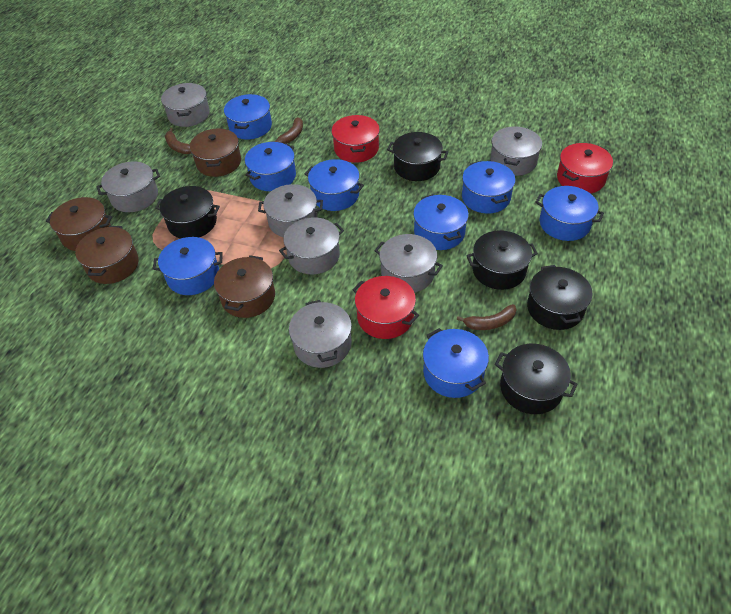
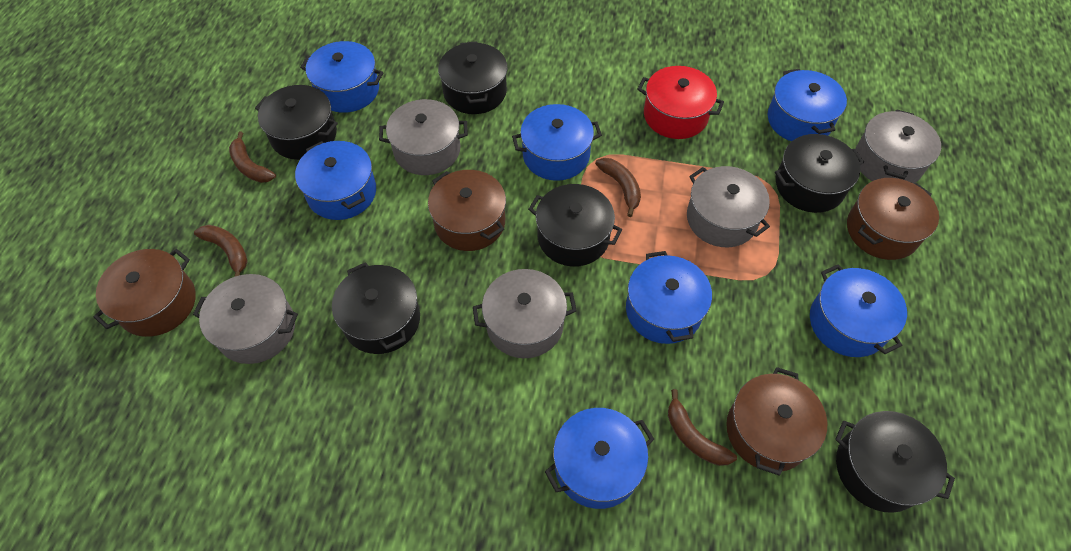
black pot: [155,186,220,239] [387,132,448,181] [466,230,538,290] [495,344,577,414] [527,265,593,330] = 5 -> [255,85,338,160] [332,262,420,354] [438,41,507,114] [528,184,622,267] [775,134,864,213] [835,411,955,513] = 6
blue pot: [153,237,223,295] [224,94,272,139] [245,142,296,191] [305,159,364,211] [413,194,469,250] [423,328,489,398] [462,161,515,214] [535,186,604,241] = 8 -> [295,141,376,220] [300,41,384,113] [512,104,602,181] [545,408,654,509] [626,251,712,344] [768,69,847,141] [810,264,907,357] = 7
brown banana: [165,128,192,154] [272,117,303,143] [457,304,517,330] = 3 -> [194,225,248,277] [229,132,276,183] [595,158,641,217] [668,389,737,466] = 4
grey pot: [97,162,160,212] [161,83,210,127] [258,184,323,237] [279,217,344,275] [289,300,352,368] [375,234,443,293] [490,126,542,176] = 7 -> [193,274,298,364] [379,99,468,175] [473,269,577,358] [687,166,770,247] [855,109,941,184] = 5
red pot: [331,115,380,163] [352,276,419,339] [557,143,613,194] = 3 -> [638,66,724,139] = 1

